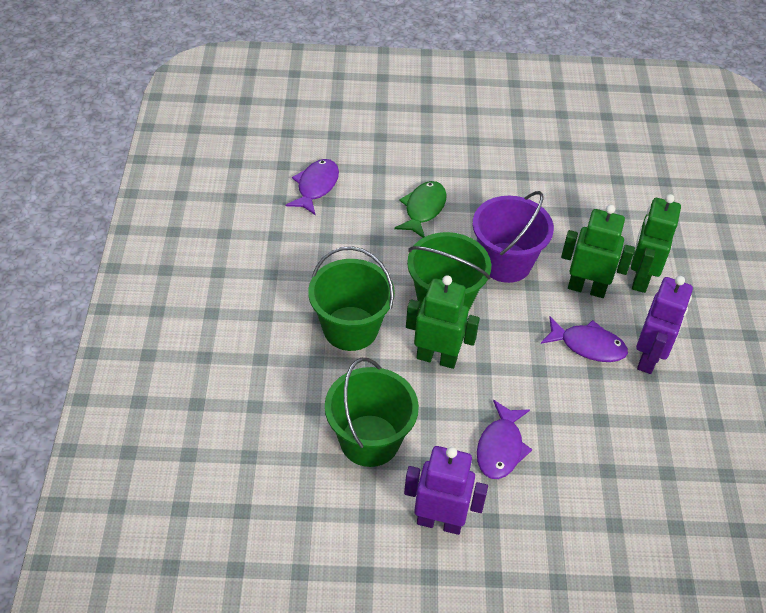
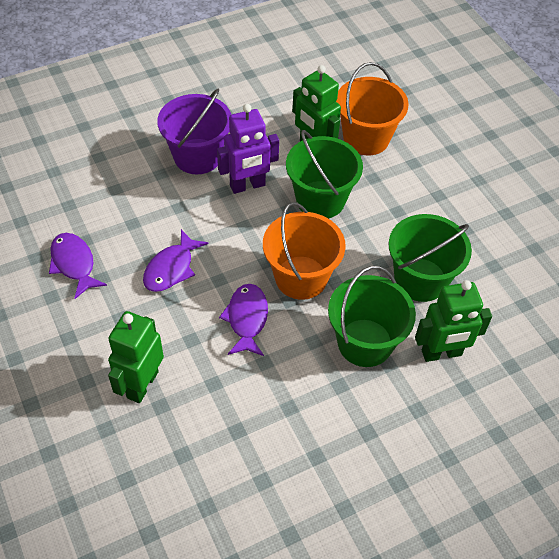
green fish: [394,181,447,238] = 1 -> none = 0
orange bucket: none = 0 -> [263,202,346,300] [336,62,409,155] = 2
purple robot: [404,446,488,535] [636,276,693,374] = 2 -> [217,104,279,194] = 1

